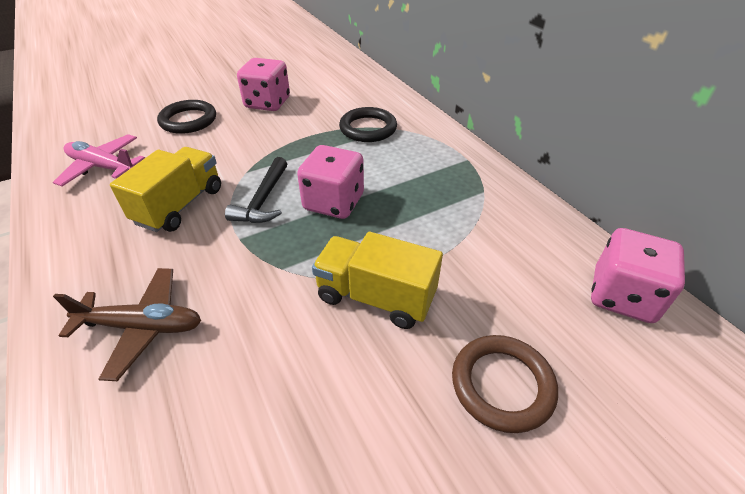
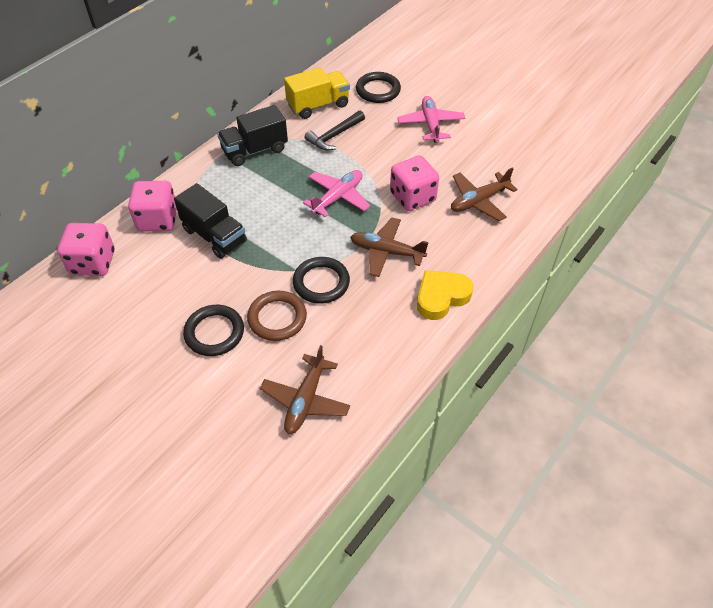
black ring: [157,100,216,134] [339,107,397,142] = 2 -> [183,305,244,356] [293,257,350,304] [356,72,401,103] = 3
black truck: none = 0 -> [174,183,247,259] [217,105,288,166] = 2
brown plane: [53,268,201,381] = 1 -> [260,345,350,434] [350,218,429,277] [451,167,518,221] = 3
pink plane: [53,134,145,186] = 1 -> [303,170,370,217] [397,96,465,143] = 2
yellow heart: none = 0 -> [417,270,473,320] = 1
yellow truck: [110,147,221,232] [312,232,443,329] = 2 -> [284,67,350,119] = 1

